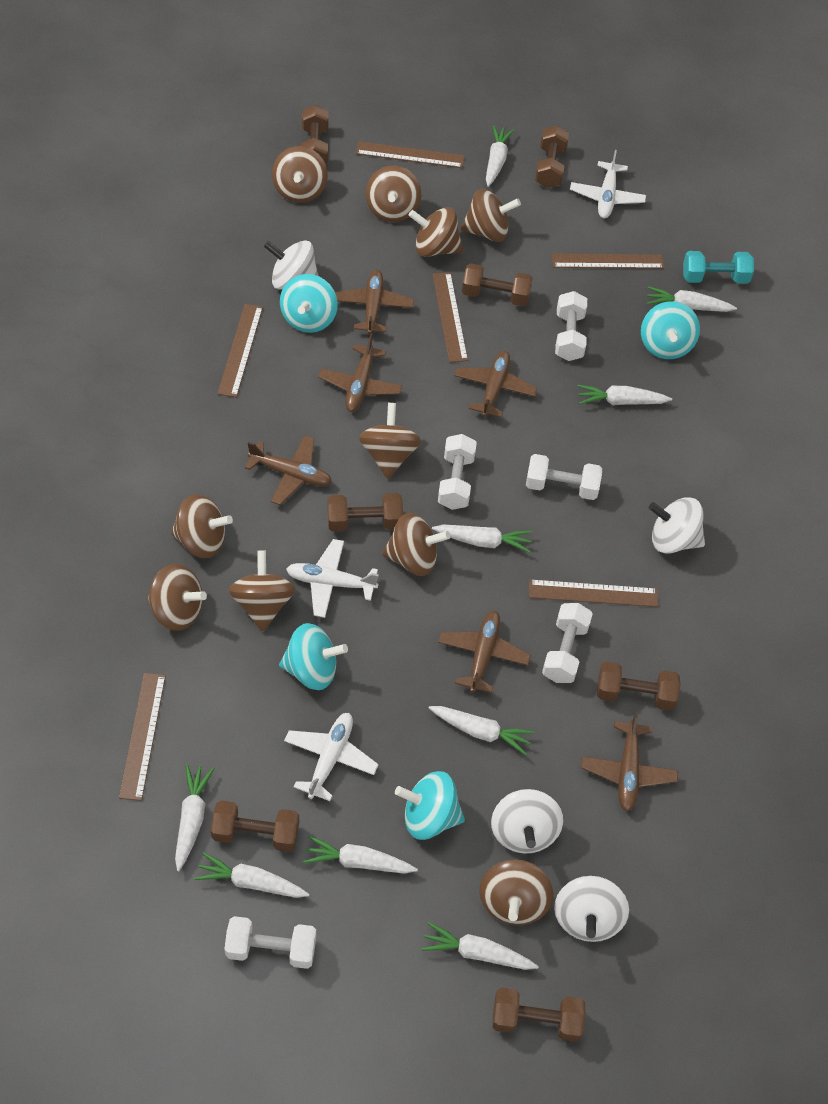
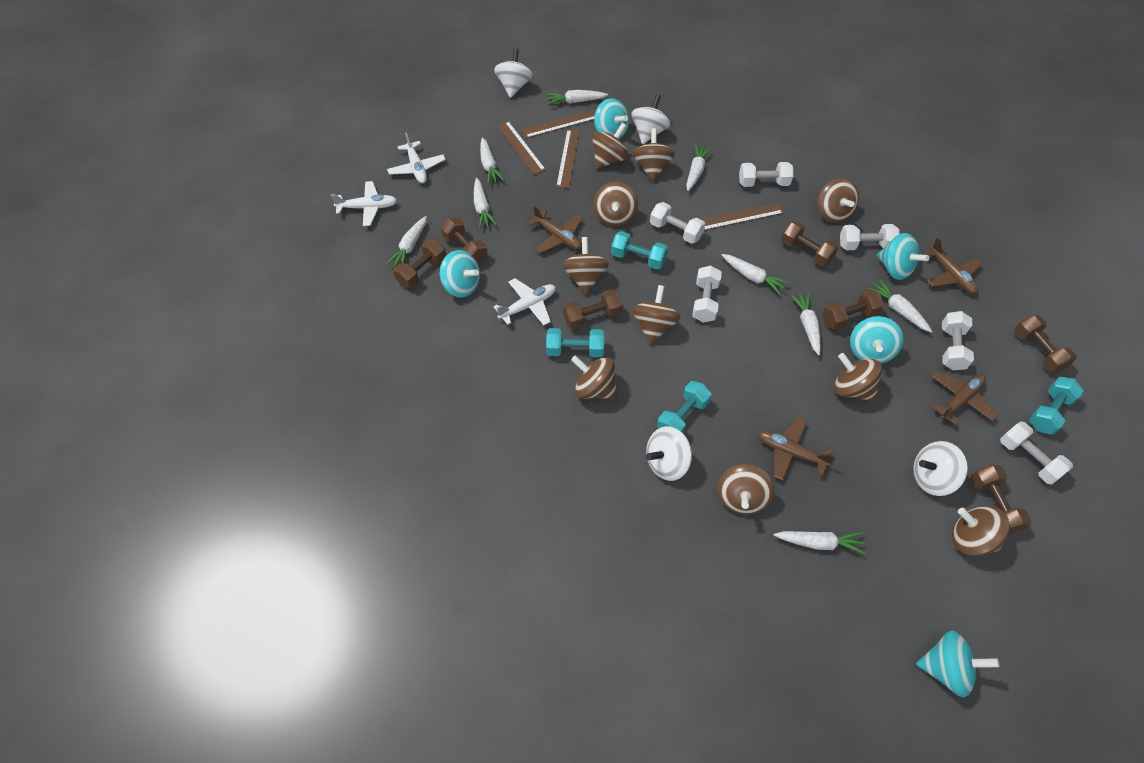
brown plane: [245,435,332,505] [318,334,402,412] [335,270,414,335] [438,611,531,693] [454,351,537,417] [581,711,678,812] = 6 -> [528,206,583,253] [757,417,836,481] [924,238,982,294] [931,371,998,425] = 4
brown ruler: [119,673,166,801] [217,304,263,397] [356,141,465,168] [432,272,468,362] [529,579,658,607] [552,253,664,269] = 6 -> [497,121,546,175] [522,110,596,138] [556,129,580,188] [700,203,784,230] = 4
turquoise dumbbell: [683,251,754,284] = 1 -> [546,328,604,357] [611,231,668,270] [657,381,712,433] [1029,377,1084,435] = 4
turquoise spinning top: [279,623,348,690] [280,274,338,333] [395,771,465,840] [641,301,700,359] = 4 -> [440,250,480,298] [594,98,629,140] [850,316,903,364] [877,233,929,280] [916,630,1000,698] = 5
white dumbbell: [224,916,316,969] [438,434,477,510] [526,454,602,500] [542,603,593,683] [555,291,587,361] = 5 -> [650,202,705,244] [692,266,722,323] [739,162,793,187] [840,224,900,250] [942,311,974,370] [1000,421,1073,485] = 6

